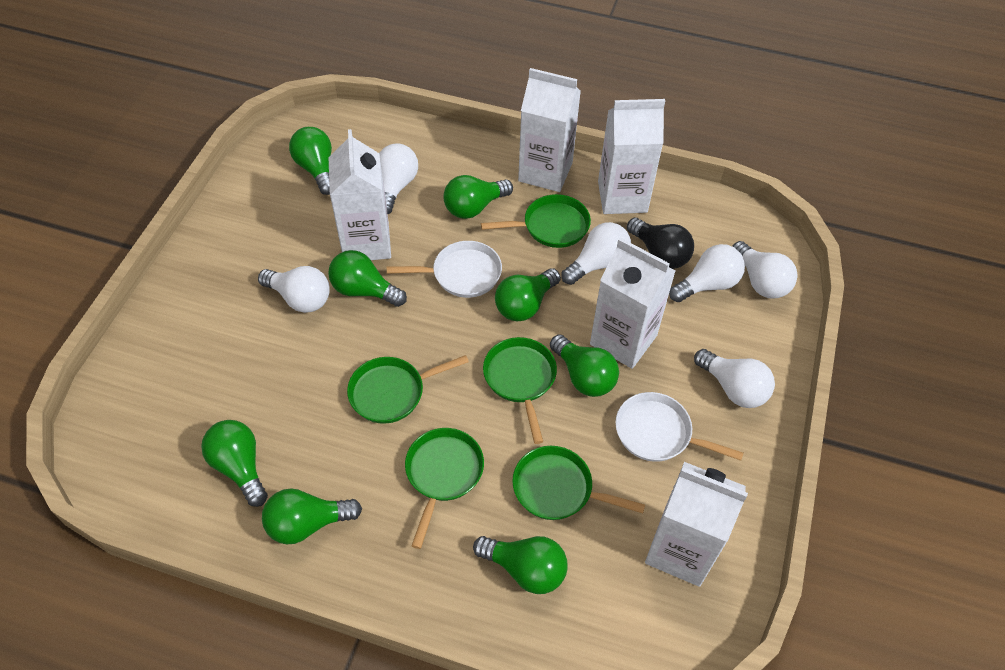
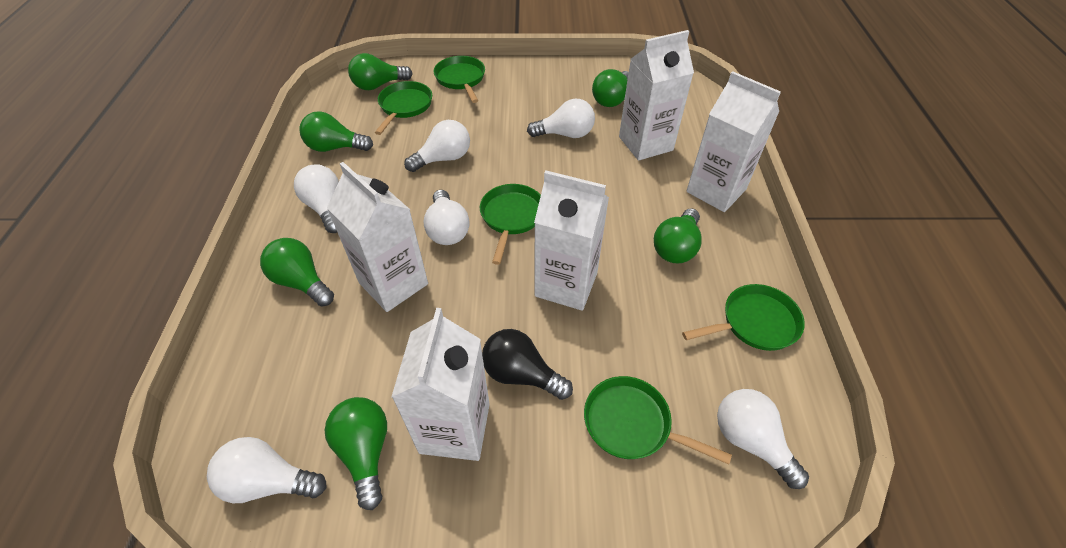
green light bulb: [201,420,268,507] [262,488,362,544] [289,127,332,195] [328,250,407,307] [443,175,513,219] [473,536,567,594] [495,268,561,321] [550,334,619,397] = 8 -> [260,238,334,306] [299,111,373,152] [325,397,387,510] [348,53,413,90] [592,69,629,107] [654,208,702,264] = 6
white pan: [387,241,502,298] [615,392,744,462] = 2 -> none = 0

